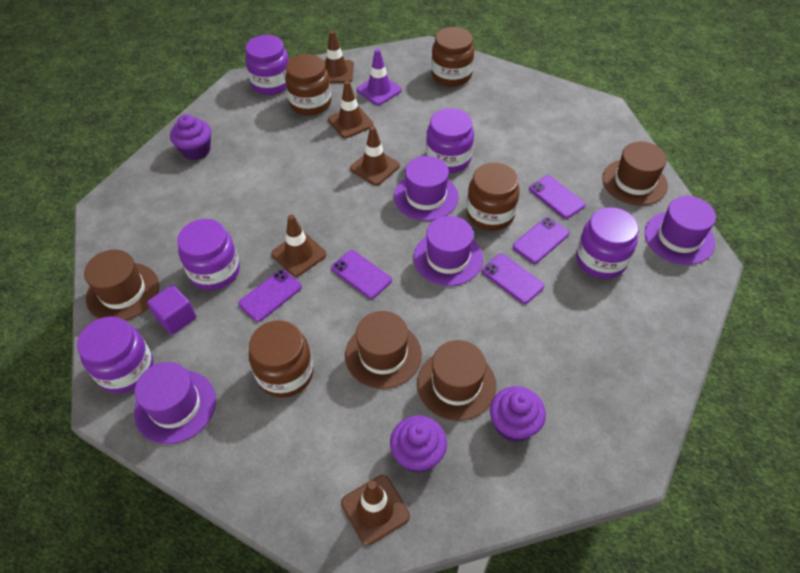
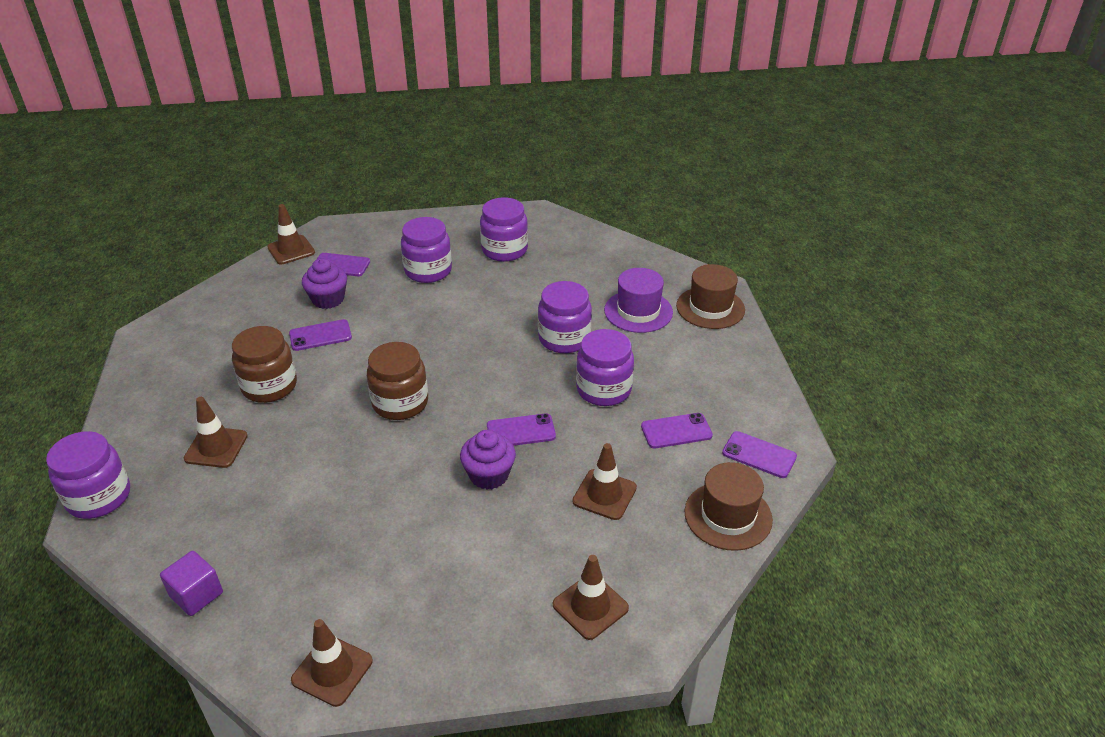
brown hat: [84,250,159,320] [345,311,422,389] [417,340,496,421] [602,141,668,206] = 4 -> [676,264,745,329] [684,462,773,551] = 2
brown jar: [249,320,314,398] [285,54,332,115] [431,27,474,87] [466,162,520,231] = 4 -> [232,326,297,403] [367,342,428,420] = 2
purple cupcake: [170,114,211,160] [390,416,447,473] [490,386,546,442] = 3 -> [302,258,347,309] [460,430,516,489] = 2
purple hat: [134,362,216,444] [394,156,459,221] [413,216,483,286] [645,196,716,265] = 4 -> [604,268,673,333] = 1
purple traffic cone: [357,49,402,105] = 1 -> none = 0

